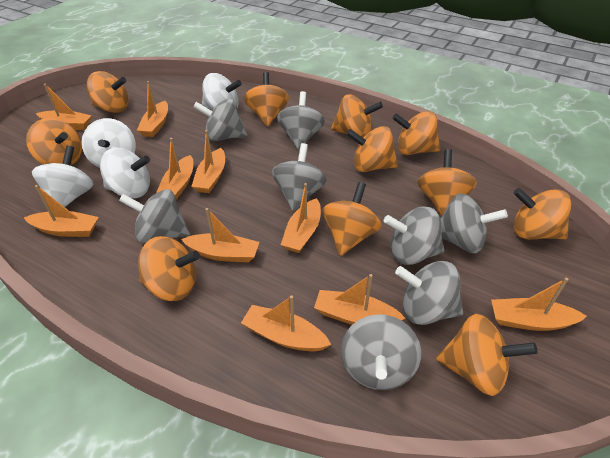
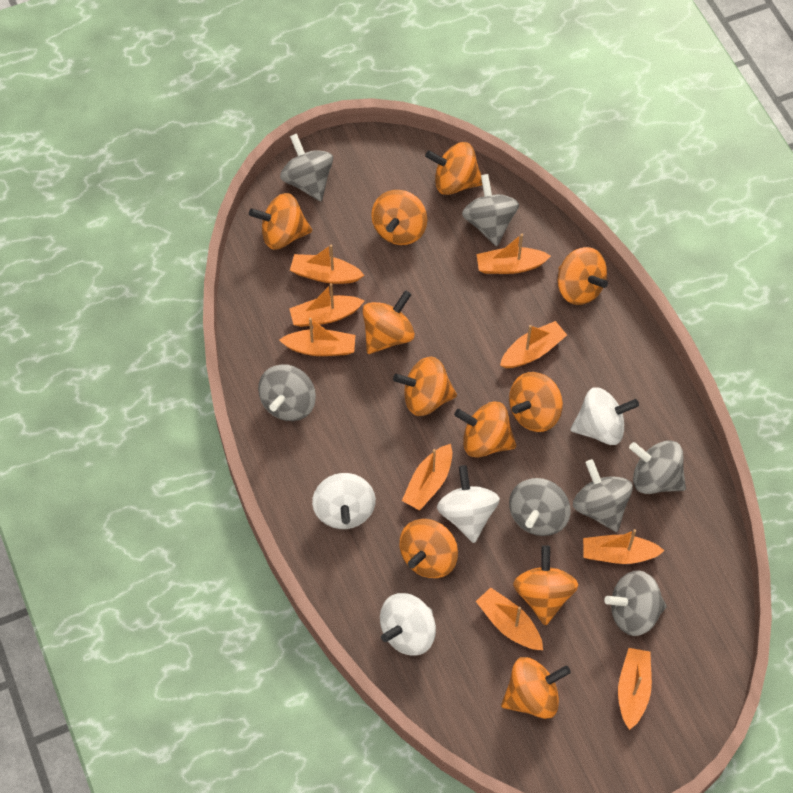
grey spinning top: [119,189,190,243] [193,99,248,142] [272,143,327,211] [277,91,325,150] [341,314,421,390] [384,207,444,265] [395,261,463,325] [440,193,508,253] = 8 -> [258,364,316,421] [280,133,333,201] [462,174,519,246] [509,478,571,536] [573,459,633,532] [604,570,667,636] [629,440,686,494] = 7
orange boat: [24,185,99,237] [36,84,92,130] [137,81,168,137] [156,138,193,199] [181,208,259,262] [191,130,225,193] [241,295,332,351] [281,183,321,253] [314,274,405,325] [491,278,587,331] = 10 -> [279,318,355,356] [289,283,364,327] [290,245,364,284] [402,444,452,510] [476,587,543,650] [477,234,551,274] [500,321,567,368] [583,529,665,564] [618,648,652,730] = 9

